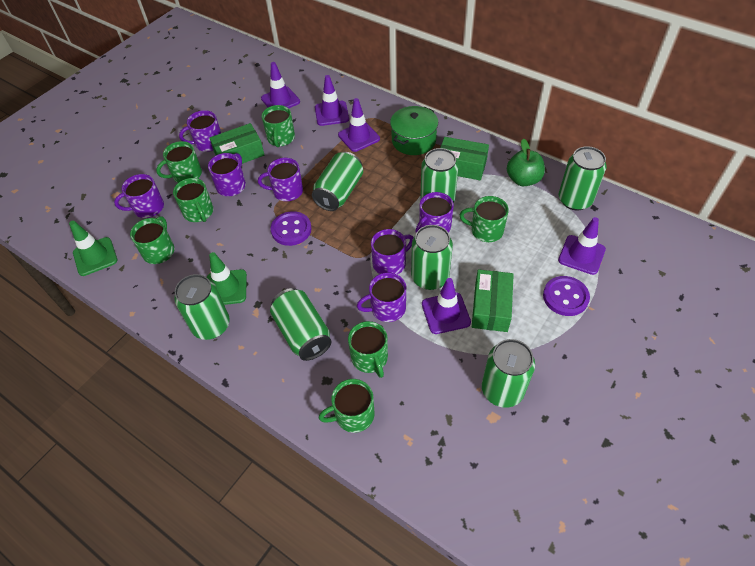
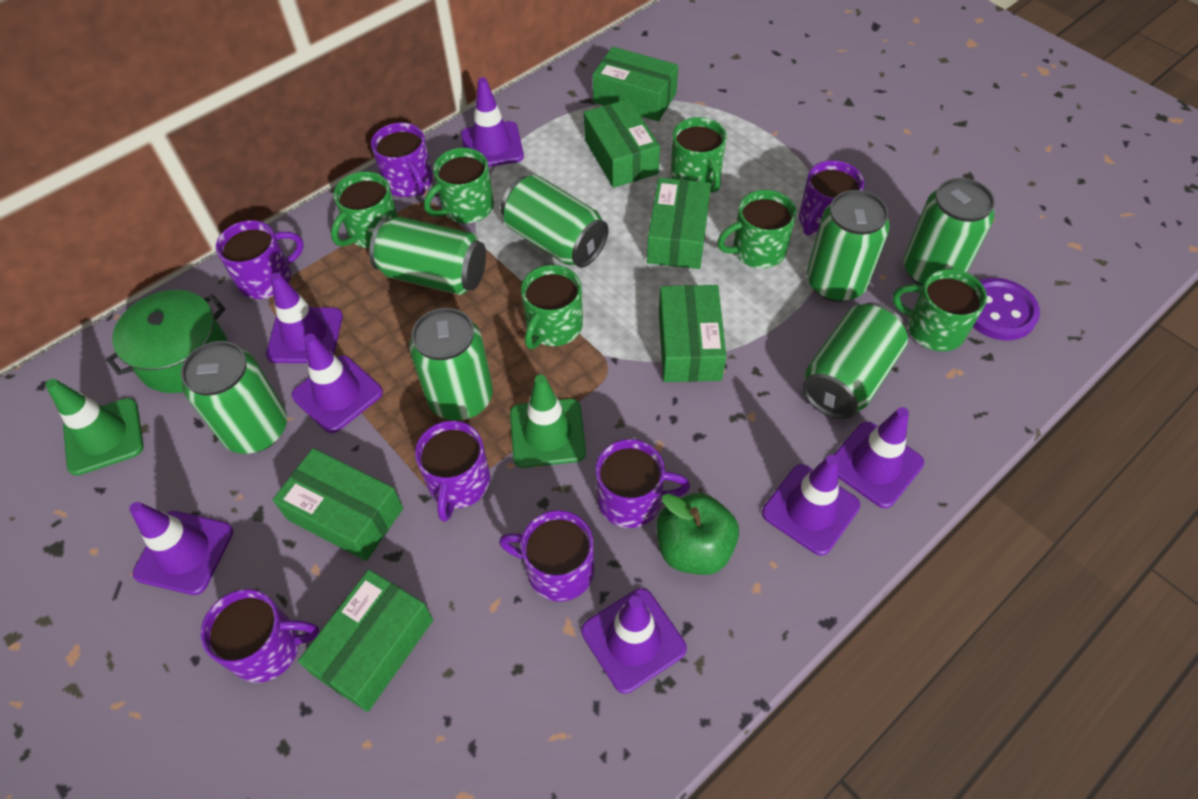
green box: [209,123,264,164] [440,137,489,180] [472,269,514,332] = 3 -> [272,448,403,561] [298,570,433,712] [584,99,660,188] [593,47,678,121] [647,178,711,269] [659,285,726,382] = 6
green mug: [130,216,175,264] [156,141,202,183] [173,178,213,222] [262,105,295,147] [319,379,374,433] [348,321,388,378] [460,196,509,242] = 7 -> [331,171,398,248] [424,148,494,223] [521,265,583,349] [671,117,727,193] [717,190,796,268] [892,269,987,351] = 6
purple button: [271,211,312,246] [543,276,590,316] = 2 -> [973,278,1040,340] = 1
purple traffic cone: [261,62,300,108] [315,75,349,126] [338,98,380,152] [422,278,471,334] [558,217,606,275] = 5 -> [130,502,233,595] [266,273,343,363] [292,334,383,433] [461,77,524,167] [581,588,687,693] [762,455,860,556] [834,407,924,508] = 7

